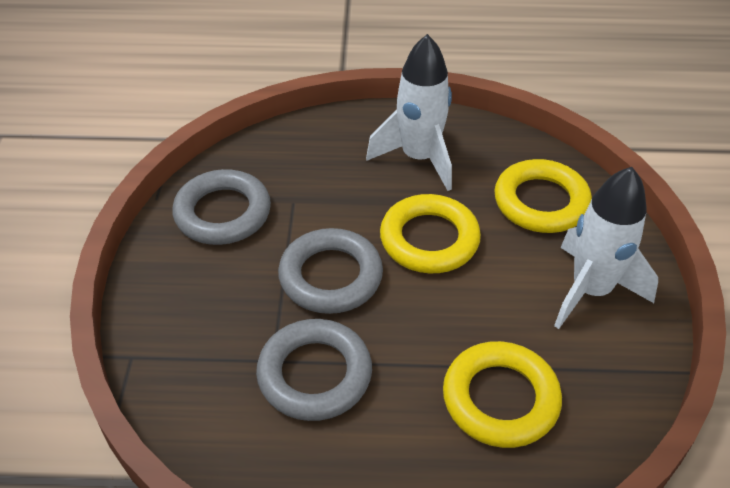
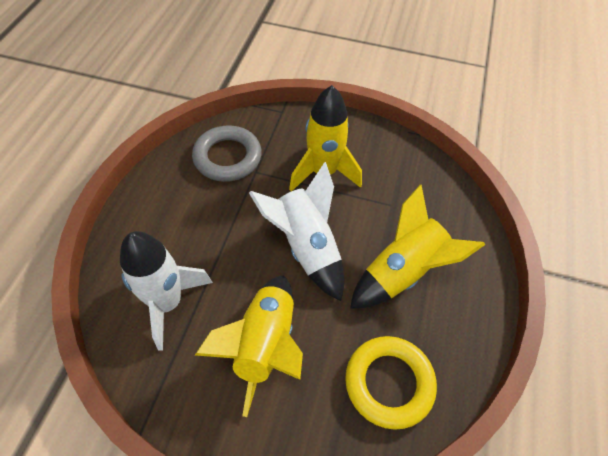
grey ring: [172,169,271,245] [256,319,372,421] [278,228,383,314] = 3 -> [192,126,262,182] = 1
yellow ring: [380,194,481,273] [443,341,562,448] [494,159,592,233] = 3 -> [345,336,437,430] = 1
yellow rocket: none = 0 -> [195,276,303,417] [289,85,362,191] [350,184,485,309] = 3

